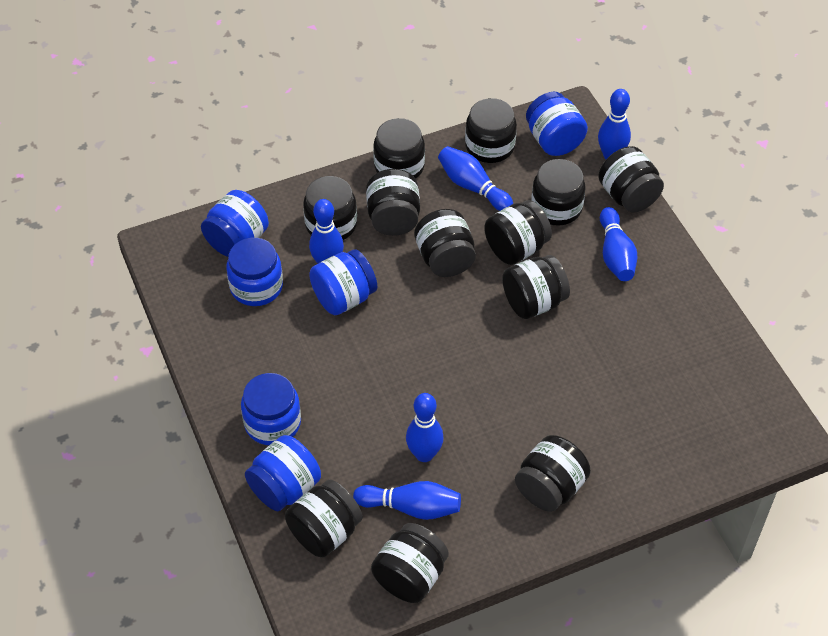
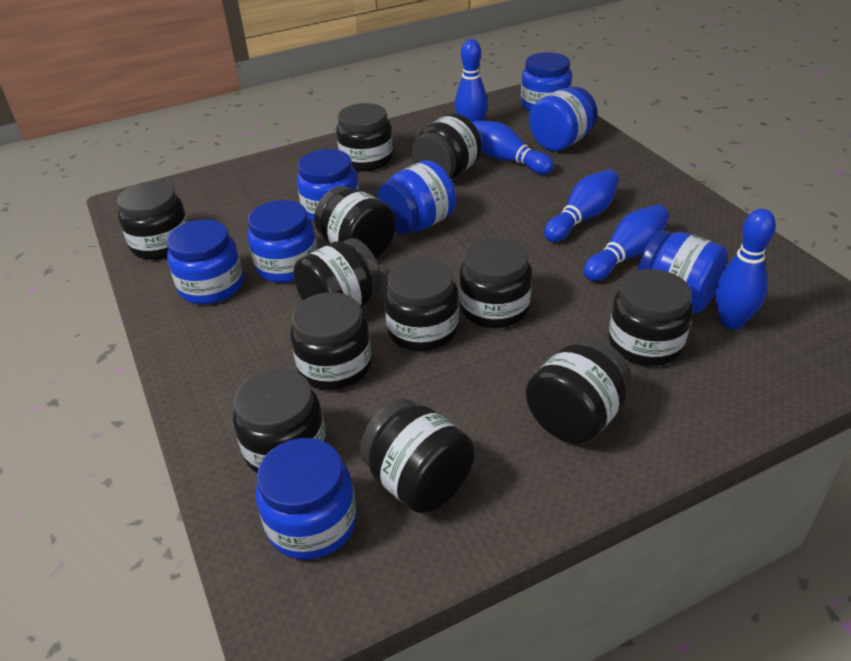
blue bowling pin: [309,199,344,264] [353,481,461,520] [406,393,444,462] [438,146,513,211] [598,89,631,159] [600,207,637,281] = 6 -> [455,39,488,123] [473,120,554,175] [544,169,619,242] [583,205,669,281] [715,209,776,329] = 5
blue jar: [201,190,269,257] [226,238,283,306] [241,373,301,445] [245,435,321,511] [309,249,377,315] [526,92,588,156] = 6 -> [167,219,243,305] [247,200,318,283] [256,438,357,560] [297,149,359,222] [378,160,456,234] [521,52,572,111] [529,87,598,151] [637,230,728,314] = 8

